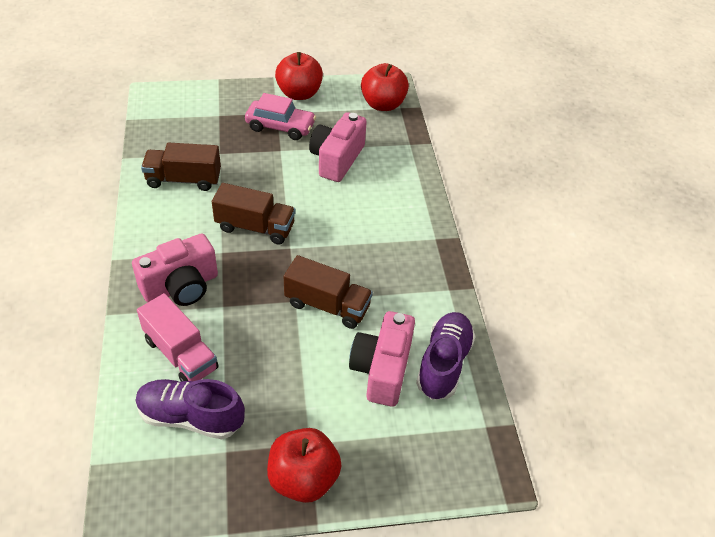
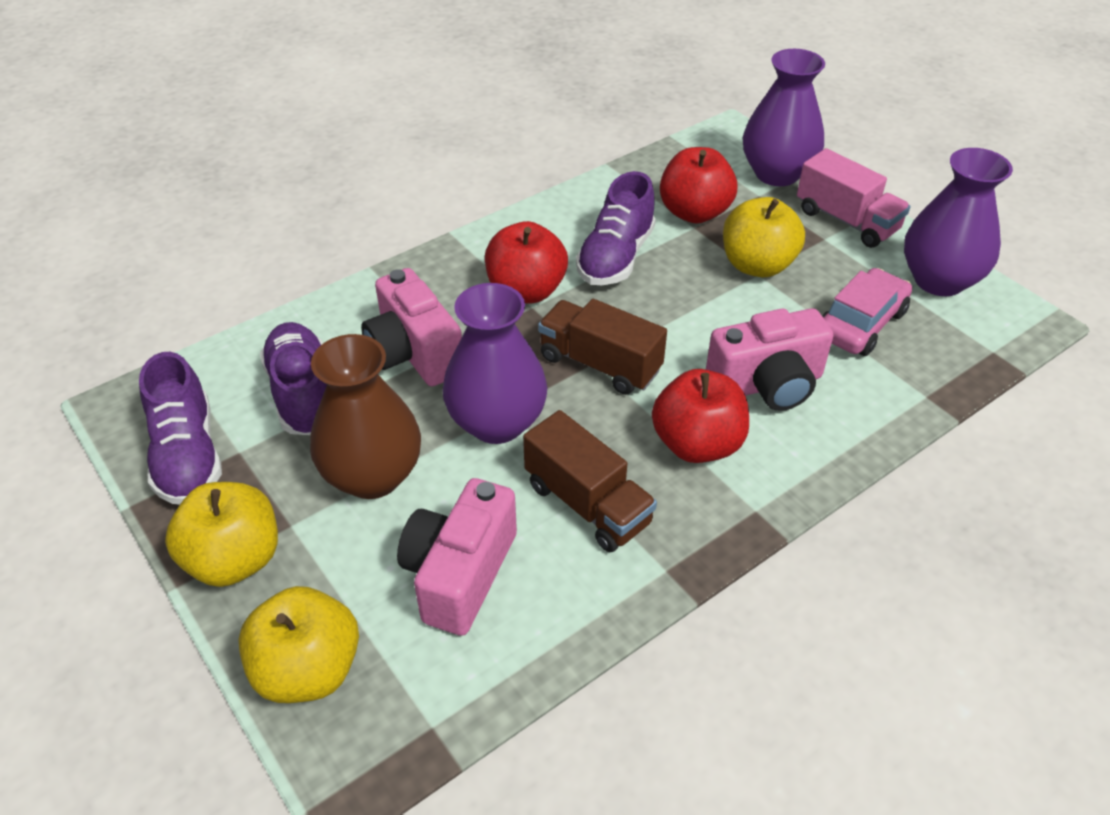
brown truck: [141,143,221,191] [212,183,295,245] [284,255,373,329] = 3 -> [523,410,657,552] [538,299,667,395] = 2
brown vase: none = 0 -> [310,334,421,499] = 1
purple shoe: [136,379,245,439] [416,312,476,400] = 2 -> [139,352,222,505] [260,322,327,435] [576,171,656,285] = 3
purple vase: none = 0 -> [442,283,547,444] [743,49,825,186] [904,148,1013,296] = 3
yellow apple: none = 0 -> [165,482,278,587] [238,586,359,703] [723,197,805,277] = 3

